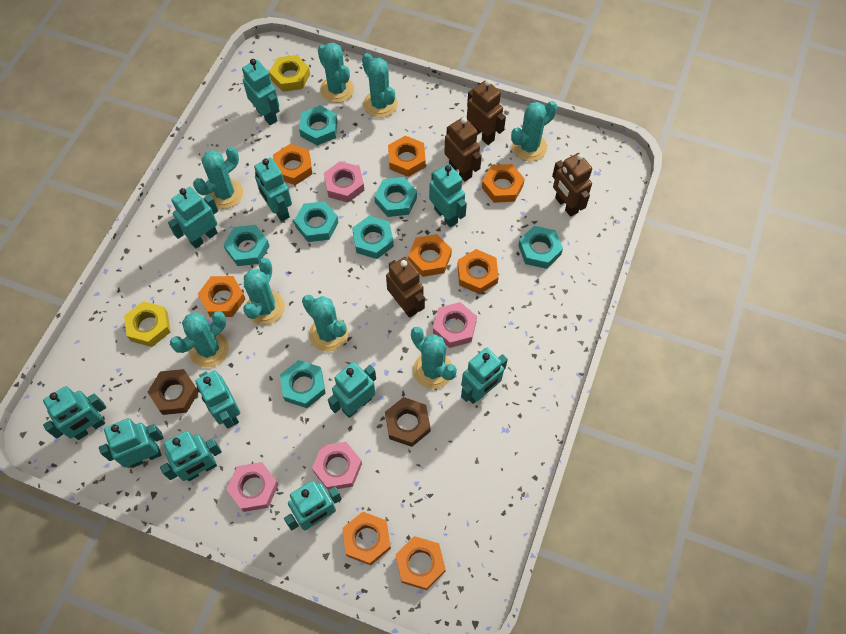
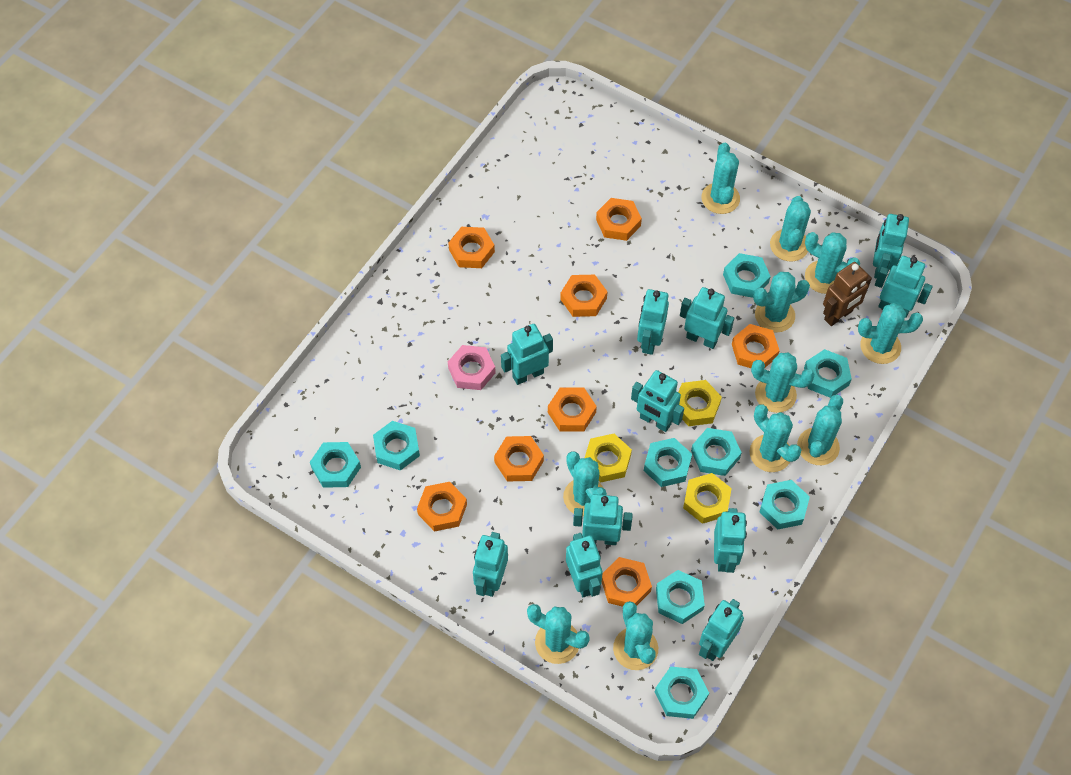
brown nut: [148,369,199,415] [385,397,431,447] = 2 -> none = 0
brown robot: [386,257,425,318] [444,117,482,182] [467,79,506,145] [552,153,592,217] = 4 -> [823,262,872,326] = 1
pink nut: [226,462,279,512] [312,442,362,490] [324,161,364,203] [433,302,477,348] = 4 -> [448,345,496,390] = 1
turquoise cactus: [170,311,229,368] [193,147,243,209] [243,258,285,325] [302,295,349,352] [318,42,354,103] [362,53,398,118] [411,327,457,389] [511,101,557,161] = 8 -> [527,604,590,664] [563,451,607,517] [613,601,658,670] [702,143,740,214] [750,404,801,472] [751,353,815,413] [753,272,810,333] [770,196,811,261] [797,395,843,465] [805,232,860,294] [858,303,923,364] = 11
turquoise nut: [223,225,269,266] [280,360,326,408] [294,201,339,242] [299,105,338,146] [352,216,394,259] [374,177,417,217] [518,226,563,269] = 7 -> [310,442,361,488] [373,421,420,471] [644,438,692,487] [655,666,709,719] [656,570,705,624] [691,428,742,476] [723,253,771,298] [760,480,810,530] [804,349,852,398] = 9
yellow nut: [124,301,170,347] [269,55,310,92] = 2 -> [585,434,632,482] [678,380,722,426] [683,473,732,524] = 3

